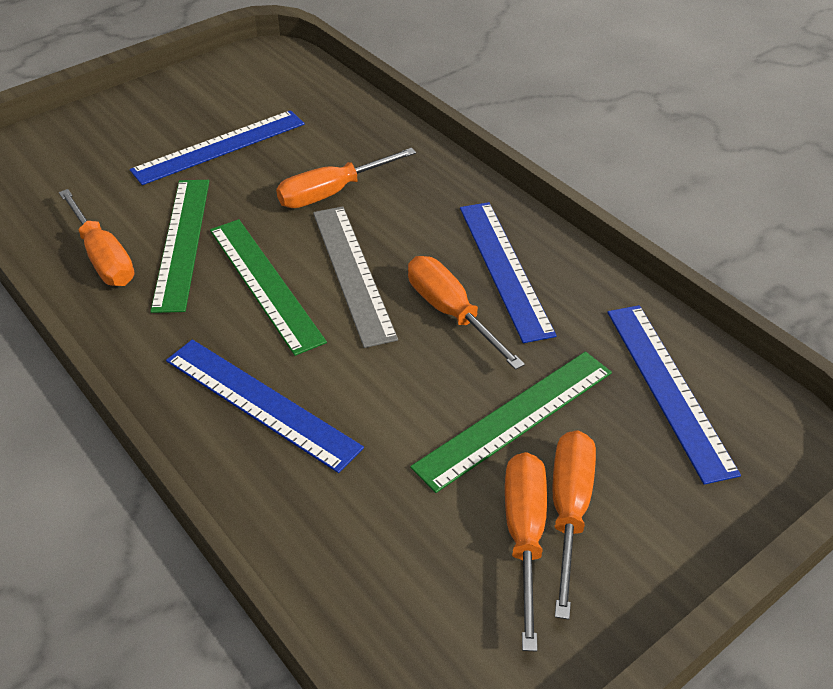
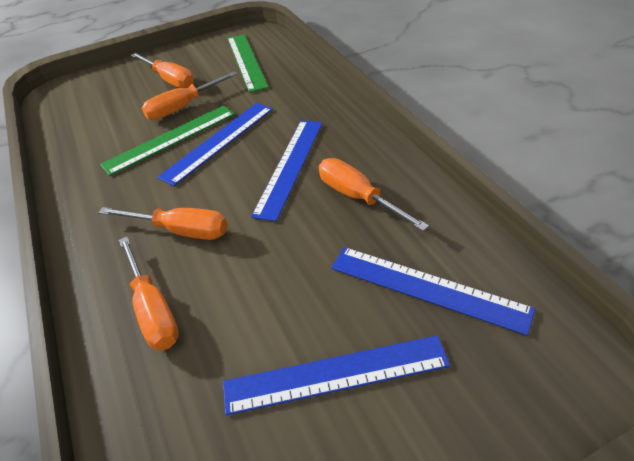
green ruler: [151,180,209,313] [210,219,327,356] [410,351,612,493] = 3 -> [100,105,235,176] [228,34,269,93] = 2
grey ruler: [313,206,398,348] = 1 -> none = 0

